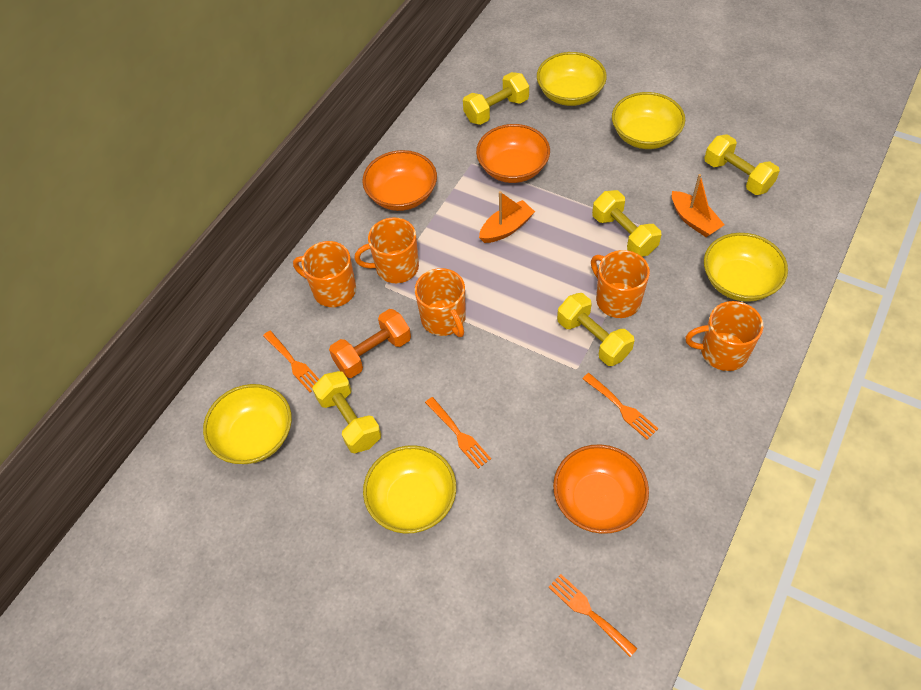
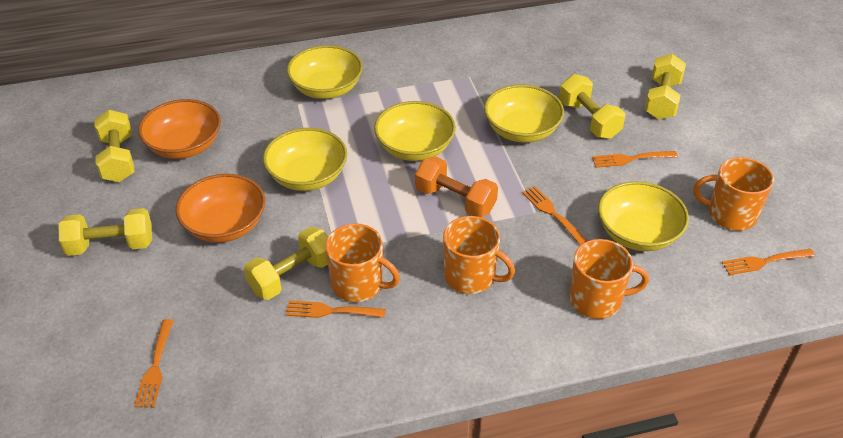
orange boat: [479,191,535,243] [672,174,725,237] = 2 -> none = 0
orange bowl: [362,150,437,211] [476,124,550,183] [553,444,649,534] = 3 -> [138,99,221,159] [176,174,265,243] = 2
orange fork: [263,331,319,393] [425,397,491,469] [548,574,638,657] [582,373,658,439] = 4 -> [134,319,173,408] [286,301,386,318] [522,186,588,245] [592,151,677,168] [722,249,815,275] = 5
orange mug: [293,241,356,307] [354,217,419,283] [415,268,466,337] [591,250,650,318] [685,301,763,371] = 5 -> [325,224,400,302] [443,216,515,294] [569,239,649,319] [693,157,774,231] = 4

